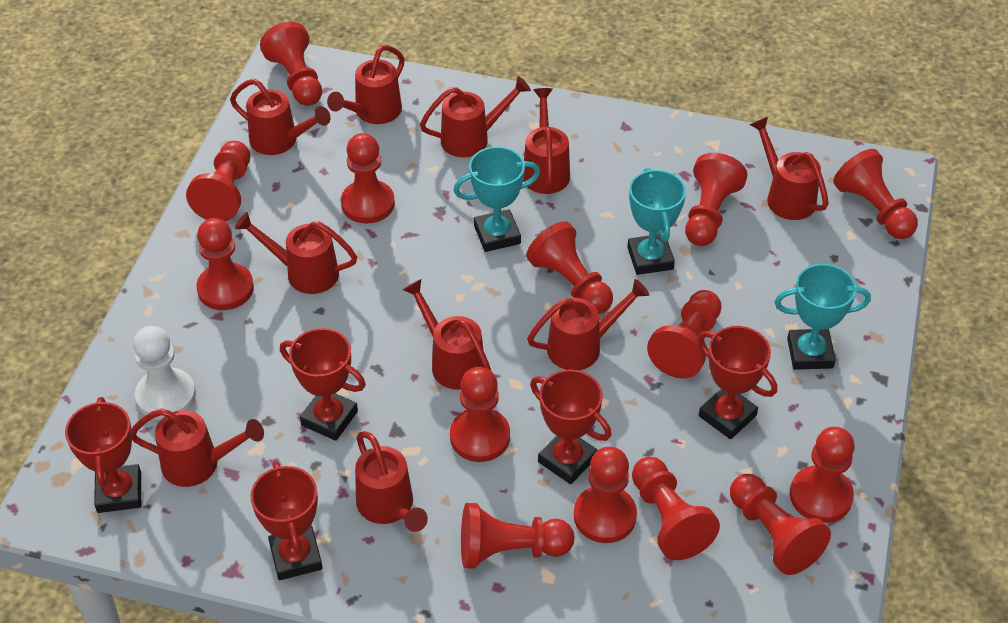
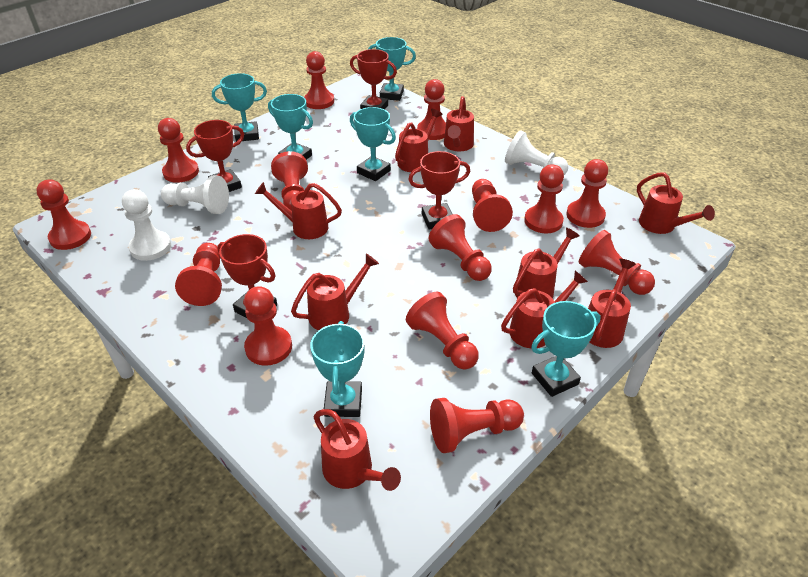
red trophy: [65,397,141,513] [250,461,323,580] [280,328,366,441] [530,370,611,484] [698,326,777,439] = 5 -> [186,120,244,192] [217,234,277,318] [350,49,397,110] [408,151,470,229] = 4
red watering can: [132,409,264,487] [230,79,330,155] [235,212,357,294] [327,45,405,124] [355,431,428,532] [403,279,491,390] [420,76,531,157] [523,88,570,194] [527,279,649,370] [750,117,829,220] = 10 -> [255,182,342,239] [291,254,379,330] [314,409,401,491] [395,109,443,172] [444,96,474,151] [501,271,588,348] [513,228,580,298] [588,259,636,348] [637,172,715,234] = 9
turquoise trophy: [453,146,540,252] [627,168,686,275] [774,264,871,370] = 3 -> [212,73,267,142] [268,94,313,160] [310,321,365,417] [350,107,396,181] [367,37,416,101] [531,301,601,397] = 6
white pawn: [133,326,196,420] = 1 -> [122,189,171,261] [161,176,229,214] [505,130,568,175] = 3

